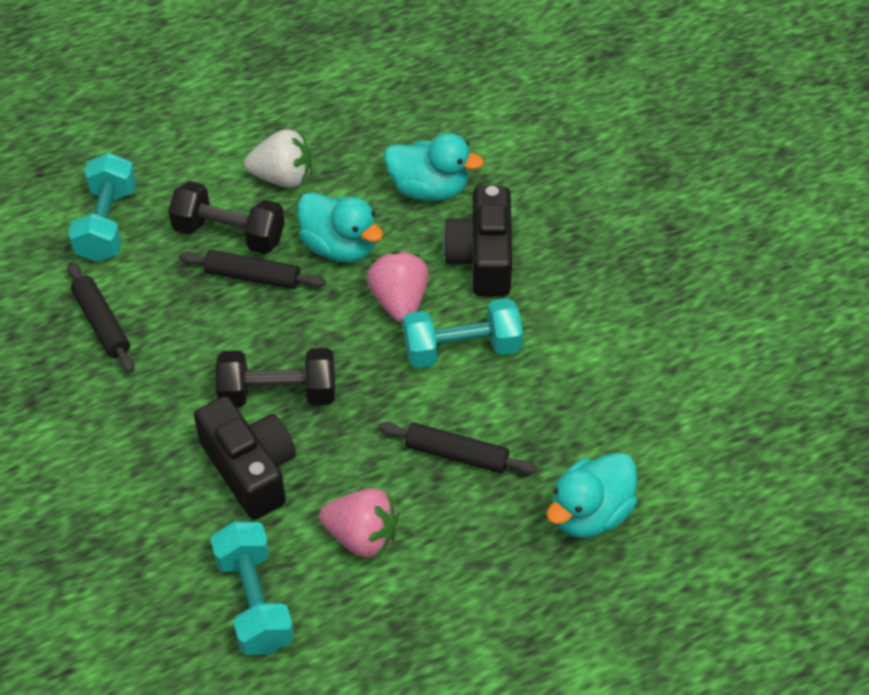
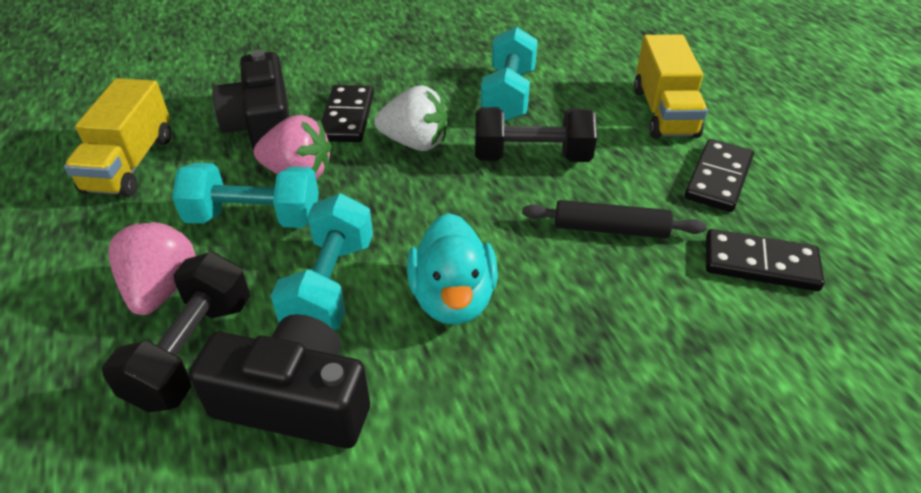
black domino: none = 0 -> [321,85,374,142] [685,139,754,212] [706,229,824,291] = 3
black rolling pin: [67,262,134,373] [179,250,326,289] [378,422,537,474] = 3 -> [522,200,706,238] = 1
turquoise duck: [298,192,383,262] [384,133,484,201] [547,452,637,538] = 3 -> [407,213,498,325] = 1
yellow truck: none = 0 -> [64,78,171,197] [634,34,708,138] = 2

